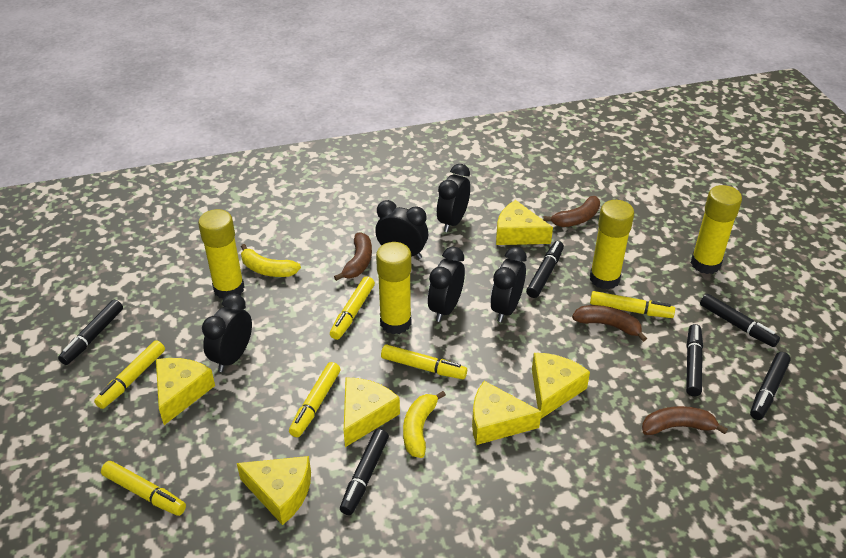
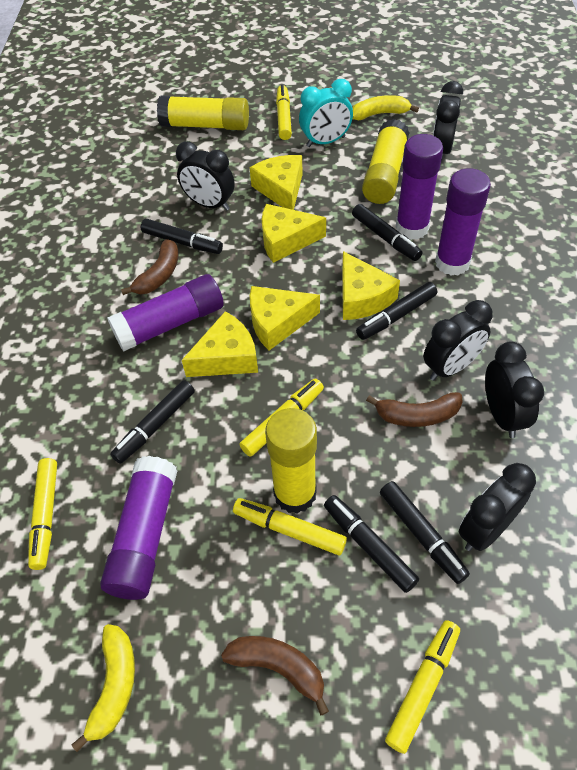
brown banana: [334,232,372,281] [543,196,600,227] [572,305,647,342] [642,406,728,435] = 4 -> [121,239,178,295] [221,636,329,716] [366,392,462,427] = 3
purple glue stick: none = 0 -> [100,456,177,600] [107,274,224,351] [396,134,443,240] [435,168,491,276] = 4
turquoise clock: none = 0 -> [299,79,353,147] = 1
yellow cheese: [156,358,215,425] [237,456,311,525] [344,377,400,447] [472,381,542,445] [496,200,553,245] [532,353,590,419] = 6 -> [182,311,258,377] [250,155,303,210] [250,286,320,350] [262,204,326,263] [342,251,400,320] = 5
yellow glue stick: [198,209,245,299] [376,242,411,334] [590,200,634,290] [691,185,742,274] = 4 -> [157,95,249,130] [265,408,317,514] [362,119,410,204] = 3
yellow marker: [94,340,165,409] [101,461,186,516] [289,362,340,437] [330,276,375,340] [381,344,467,379] [590,291,675,318] = 6 -> [28,458,57,570] [233,498,347,555] [239,379,324,456] [276,85,292,140] [385,620,460,754] = 5

